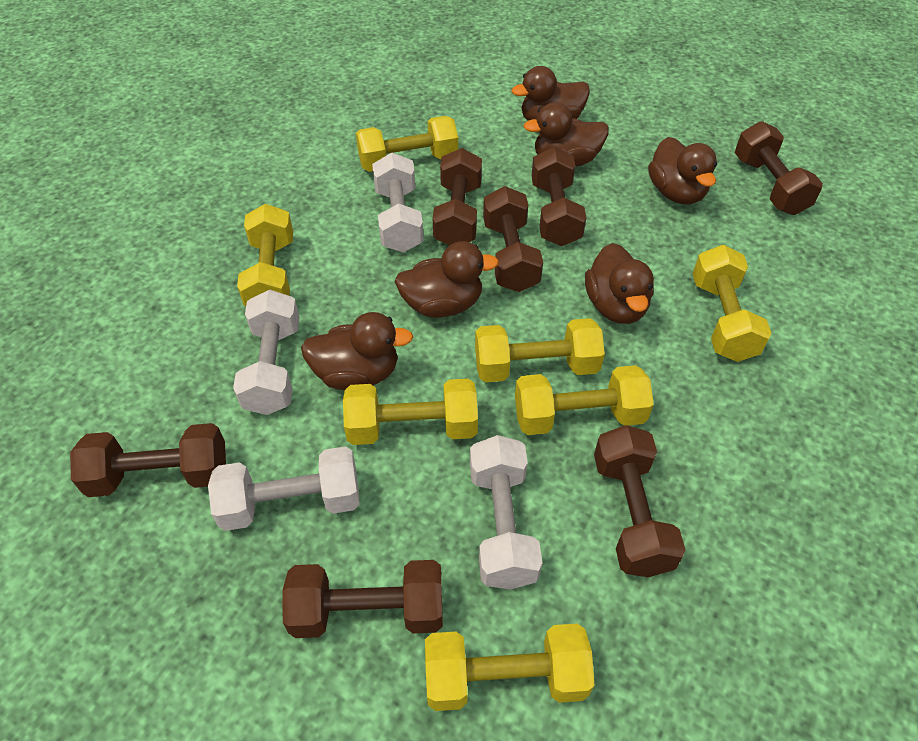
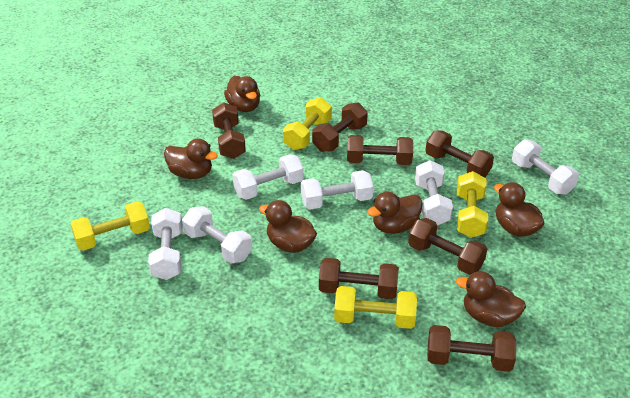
white dumbbell: [208,447,360,531] [233,290,300,415] [372,153,424,253] [470,435,542,590] = 4 -> [148,208,183,280] [182,206,252,264] [232,154,304,200] [301,170,374,209] [415,160,453,226] [512,139,579,195] = 6
yellow dumbbell: [237,204,293,307] [343,379,478,445] [356,116,458,172] [425,624,595,711] [475,318,605,382] [515,365,654,435] [693,245,772,362] = 7 -> [70,201,150,251] [283,97,332,150] [334,286,417,329] [457,171,488,238] = 4

